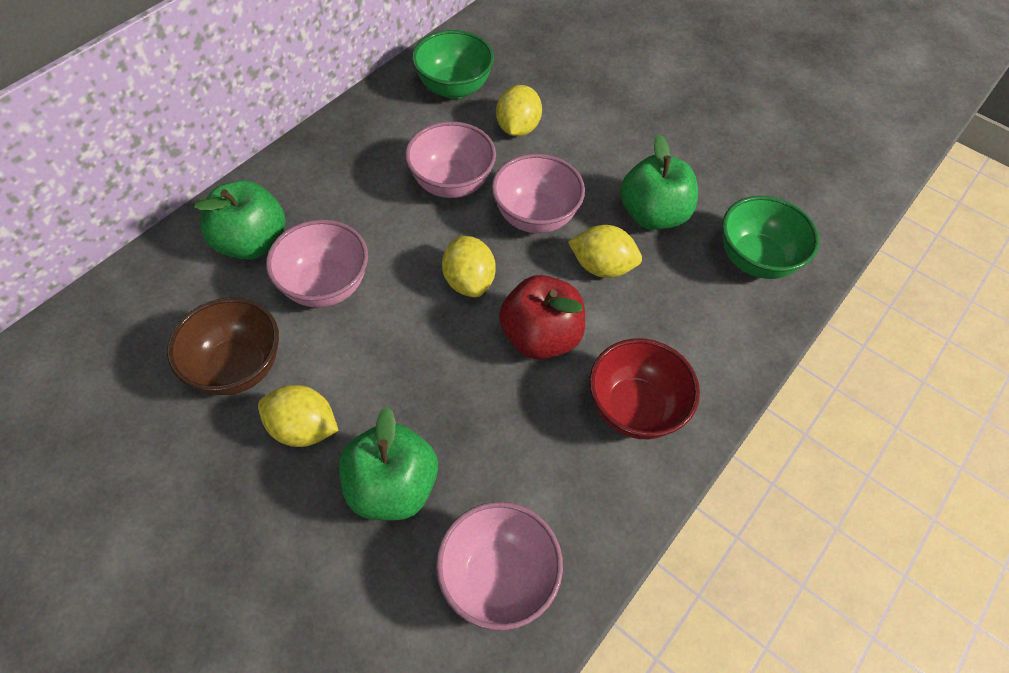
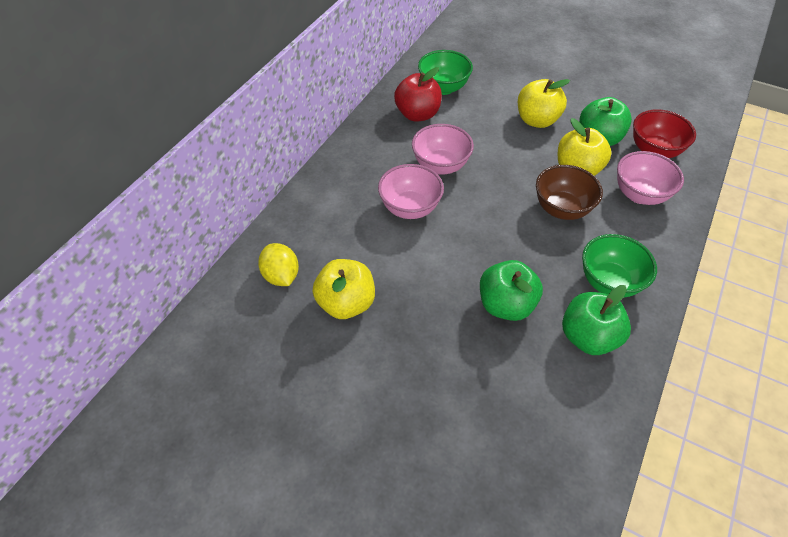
pink bowl: [266,219,368,308] [405,121,496,198] [436,502,563,630] [492,154,585,233] = 4 -> [378,164,444,219] [412,124,474,175] [617,151,684,205] = 3
yellow apple: none = 0 -> [313,259,375,319] [518,79,570,128] [558,118,611,176] = 3
yellow lemon: [258,385,339,447] [442,235,496,297] [496,85,542,137] [568,225,642,278] = 4 -> [258,243,299,286] = 1

